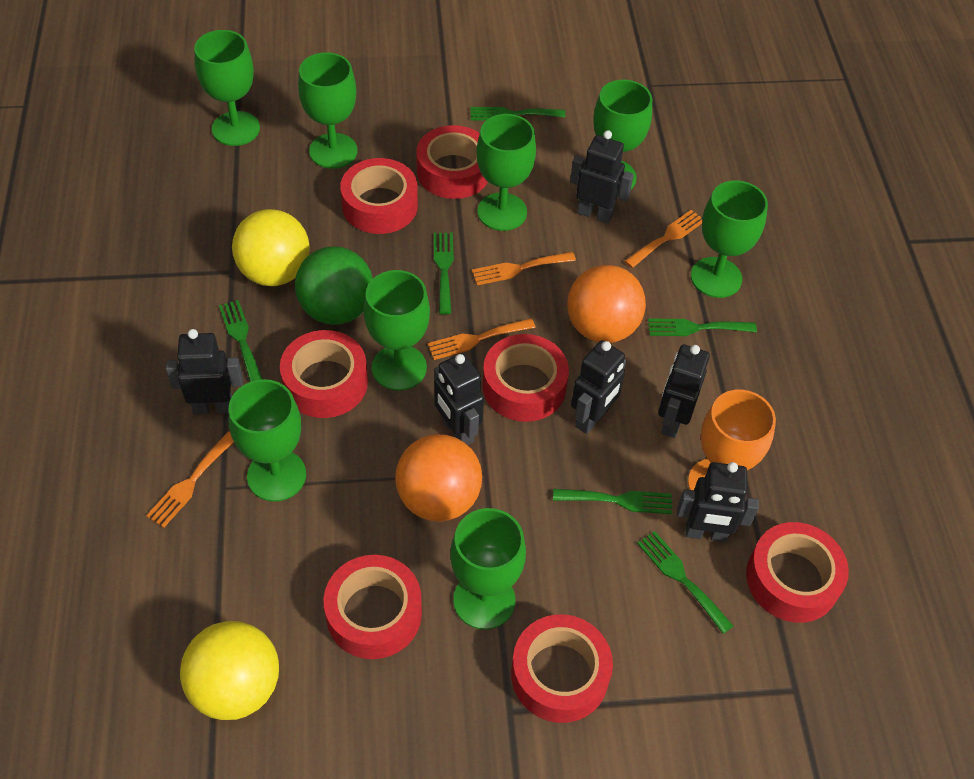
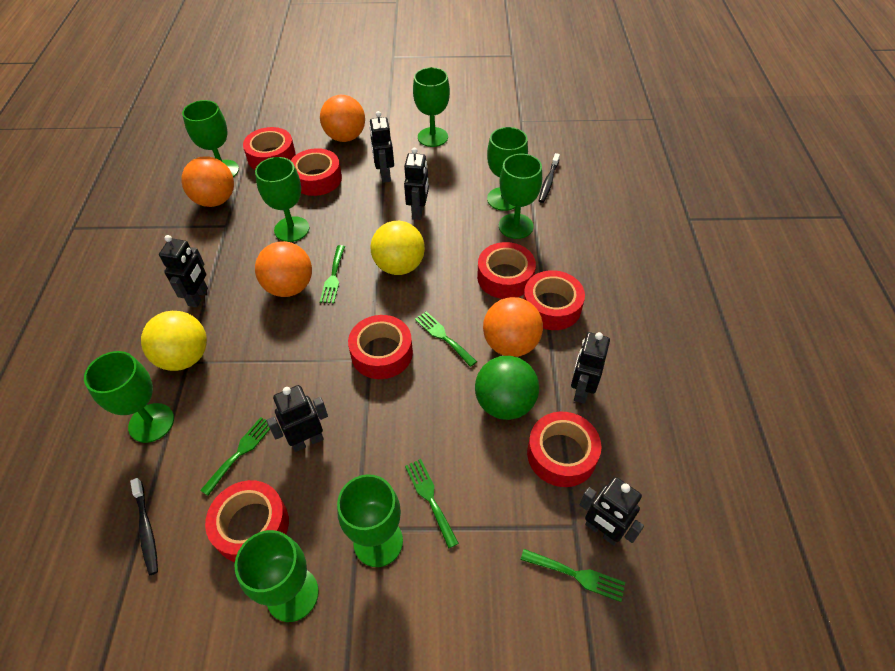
black toothbrush: none = 0 -> [130,478,158,575] [539,153,560,203] = 2
green fork: [219,300,263,382] [434,233,454,315] [470,107,565,121] [553,489,672,514] [637,531,733,634] [648,318,757,336] = 6 -> [200,417,270,496] [320,245,345,303] [405,459,459,549] [415,311,477,367] [521,549,625,602] = 5
orange ball: [395,434,482,522] [567,265,646,343] = 2 -> [181,156,234,207] [255,241,312,297] [320,95,365,142] [483,297,543,357] = 4
orange fork: [146,431,234,528] [427,318,536,360] [472,252,576,285] [624,210,702,268] = 4 -> none = 0
orange goblet: [688,390,776,490] = 1 -> none = 0

